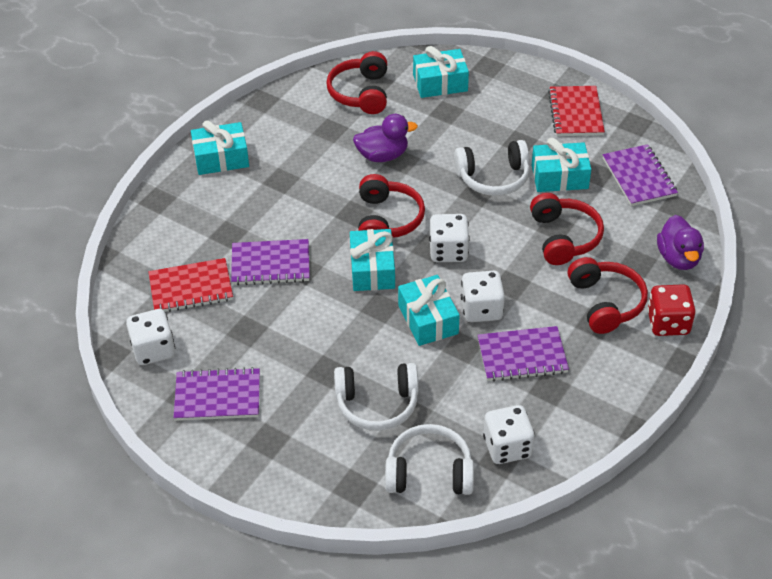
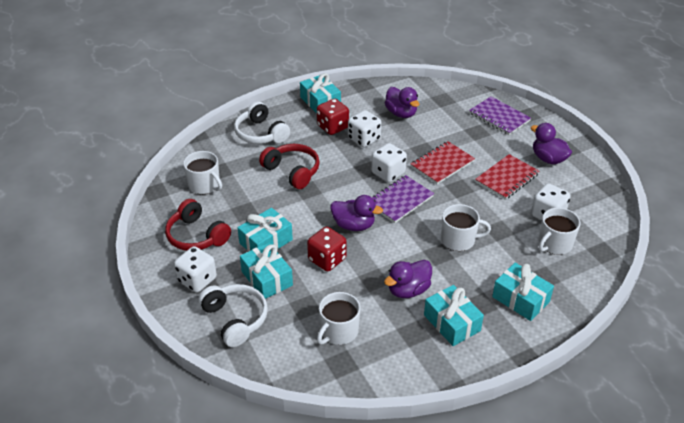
purple duck: [353,114,418,162] [657,215,704,270] = 2 -> [330,195,383,231] [384,260,432,298] [385,87,419,118] [531,123,572,164] = 4
purple notebook: [173,367,260,421] [231,239,310,286] [478,326,569,382] [603,144,678,206] = 4 -> [372,175,434,223] [469,96,531,135] = 2
red dice: [647,284,696,336] = 1 -> [307,226,347,271] [317,99,349,135] = 2
red headphones: [326,51,387,114] [358,174,425,238] [530,193,604,265] [567,257,648,334] = 4 -> [165,199,231,251] [259,144,320,189] = 2
white headphones: [334,363,419,431] [385,424,474,495] [454,140,530,196] = 3 -> [198,284,268,347] [234,101,290,144] = 2
white mug: none = 0 -> [183,151,222,194] [317,292,360,345] [441,204,491,251] [538,208,580,255] = 4

